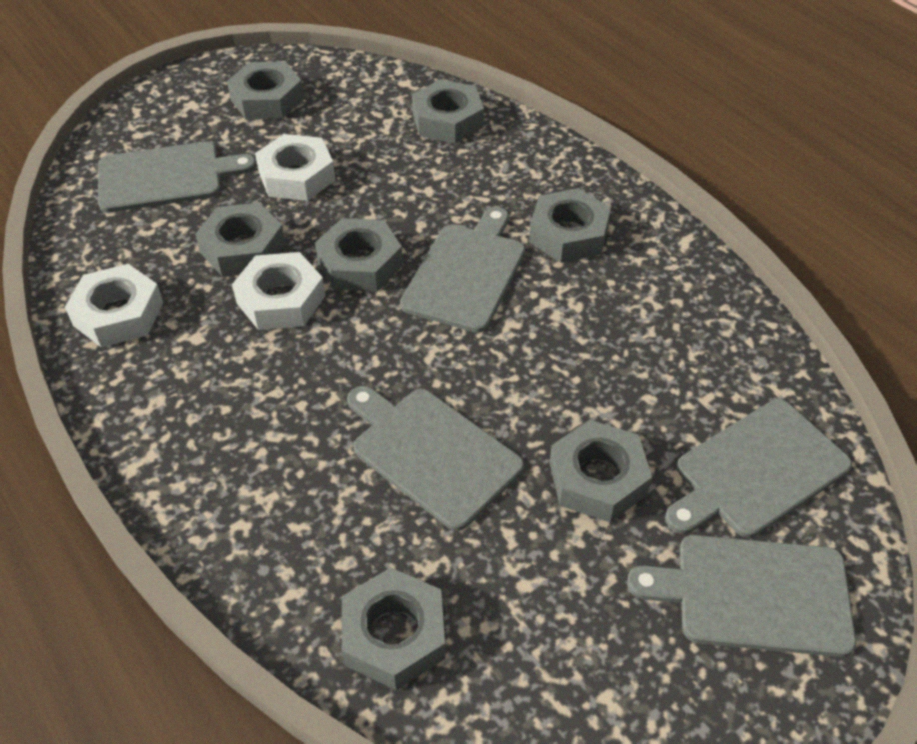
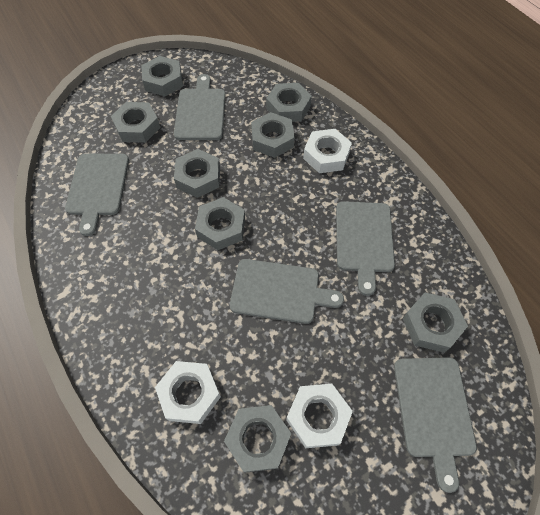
grey nut: [195,203,286,276] [227,62,304,119] [315,218,403,291] [342,568,446,690] [412,79,484,143] [529,188,611,263] [550,420,652,522] = 7 -> [111,102,160,143] [141,56,183,96] [174,149,220,198] [195,197,245,250] [224,405,292,473] [251,112,295,158] [266,83,312,122] [403,293,468,353] = 8

